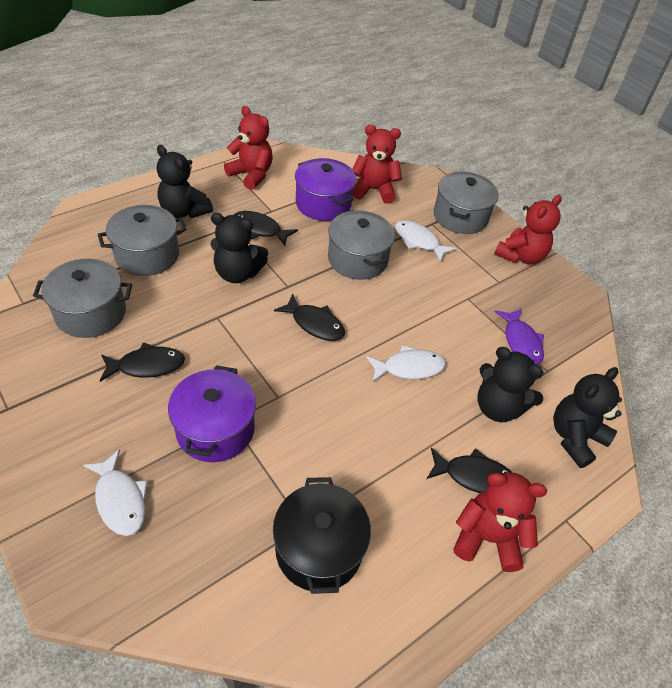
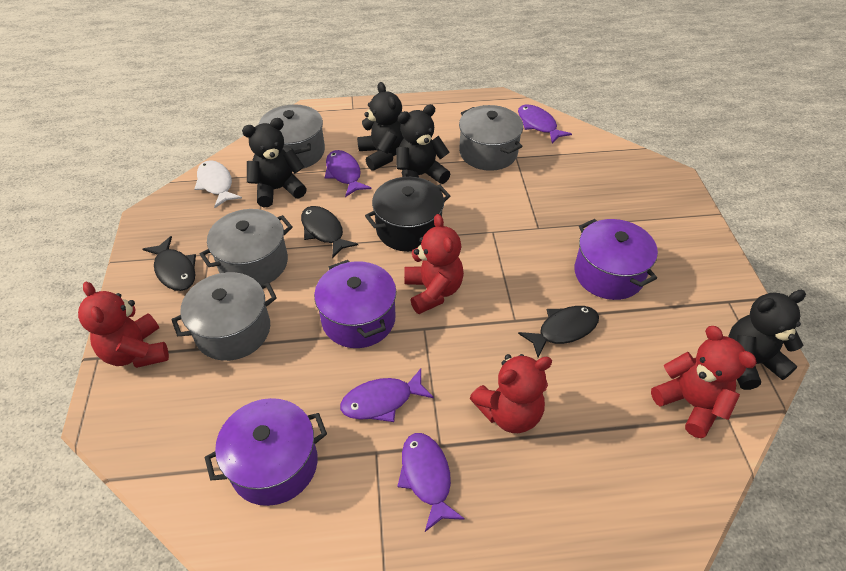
black fish: [100,342,185,382] [234,211,298,246] [274,294,345,341] [427,448,511,493] = 4 -> [142,236,196,291] [301,206,358,258] [518,306,599,358] = 3
purple fish: [495,308,544,365] = 1 -> [325,150,372,197] [340,369,434,422] [397,433,465,532] [518,104,572,144] = 4
purple pot: [168,365,256,462] [295,158,356,221] = 2 -> [205,398,327,506] [314,260,396,348] [574,219,658,300] = 3
white fish: [83,449,148,536] [366,345,446,383] [395,220,456,262] = 3 -> [195,160,242,208] = 1

